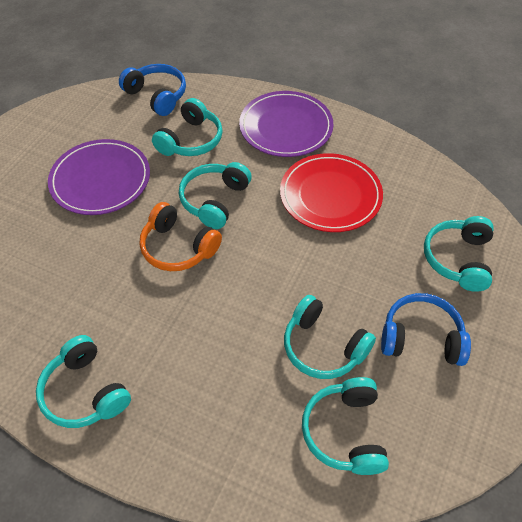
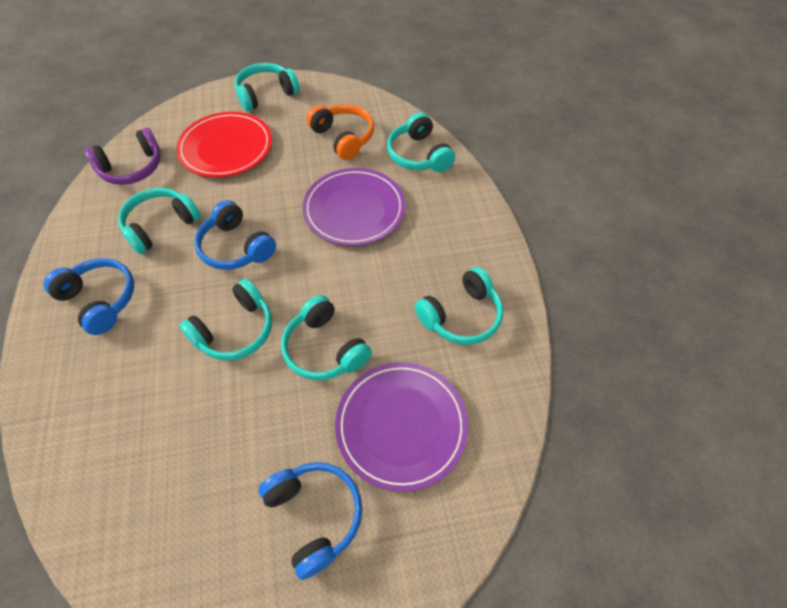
blue headphones: [119,64,186,116] [381,293,471,366] = 2 -> [44,258,134,335] [194,200,276,270] [259,462,363,580] = 3
purple headphones: none = 0 -> [85,128,161,185] = 1

